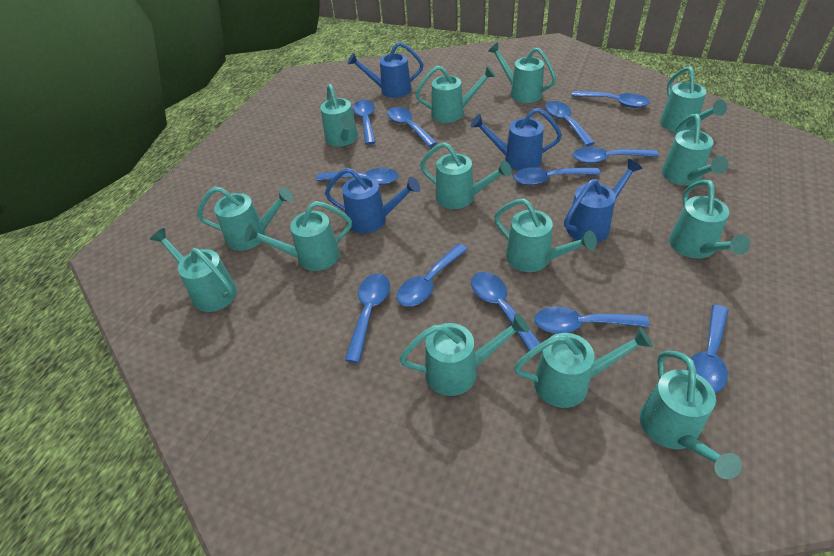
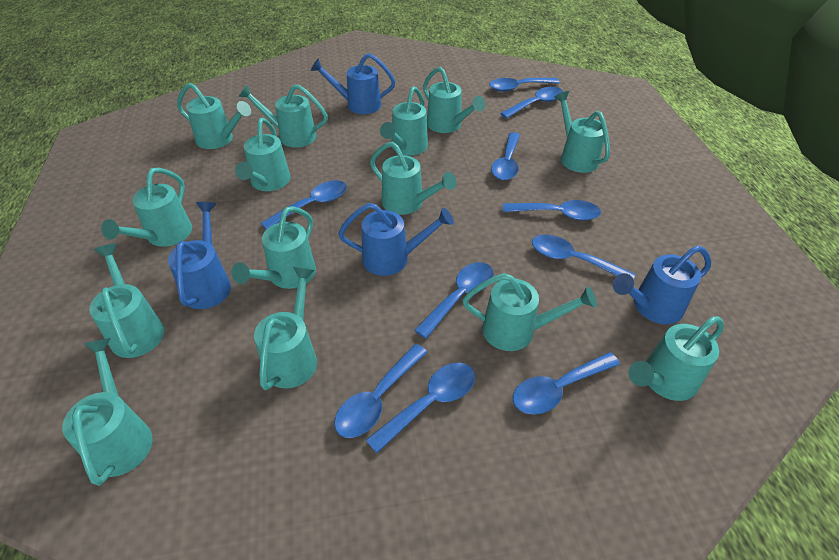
blue spoon: [316,168,398,185] [345,274,390,363] [353,100,376,145] [387,107,437,147] [397,244,468,306] [471,272,540,351] [514,167,600,185] [534,306,650,334] [545,101,595,146] [572,91,650,108] [573,147,659,164] [687,304,729,393] = 12 -> [261,180,347,230] [334,344,427,438] [366,363,475,453] [414,262,494,339] [489,78,560,92] [491,132,520,180] [500,87,563,119] [503,200,601,221] [513,352,620,415] [532,234,635,280] = 10

